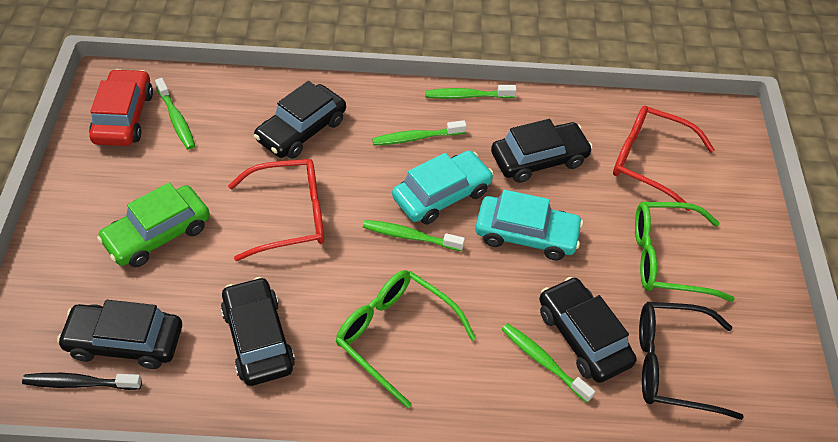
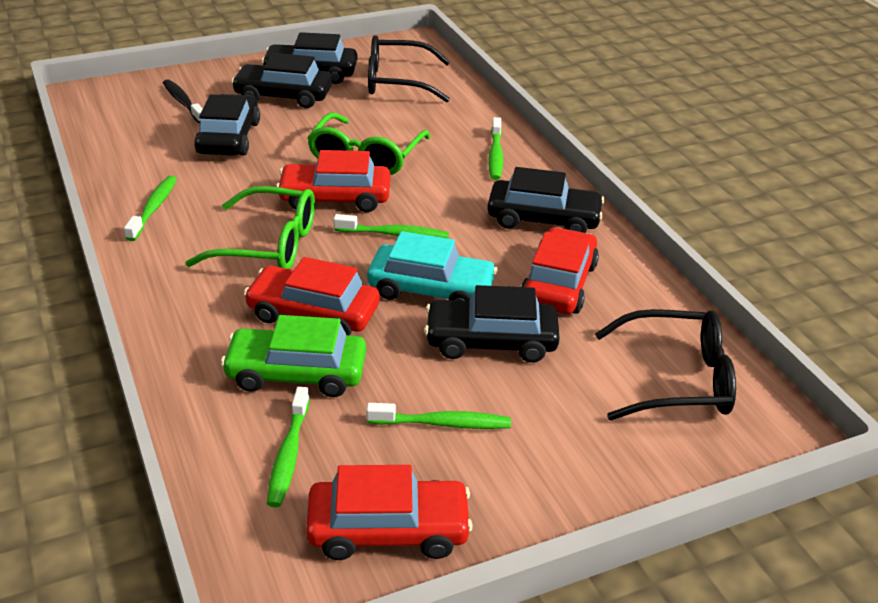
black glasses: [639,302,744,420] = 1 -> [368,35,450,102] [595,309,736,420] = 2
red car: [89,69,153,146] = 1 -> [244,257,380,335] [276,150,390,212] [306,465,473,560] [521,227,599,314] = 4
red glasses: [228,159,324,261] [613,106,715,211] = 2 -> none = 0
turquoise car: [392,151,494,225] [475,190,583,260] = 2 -> [367,231,498,301] = 1

